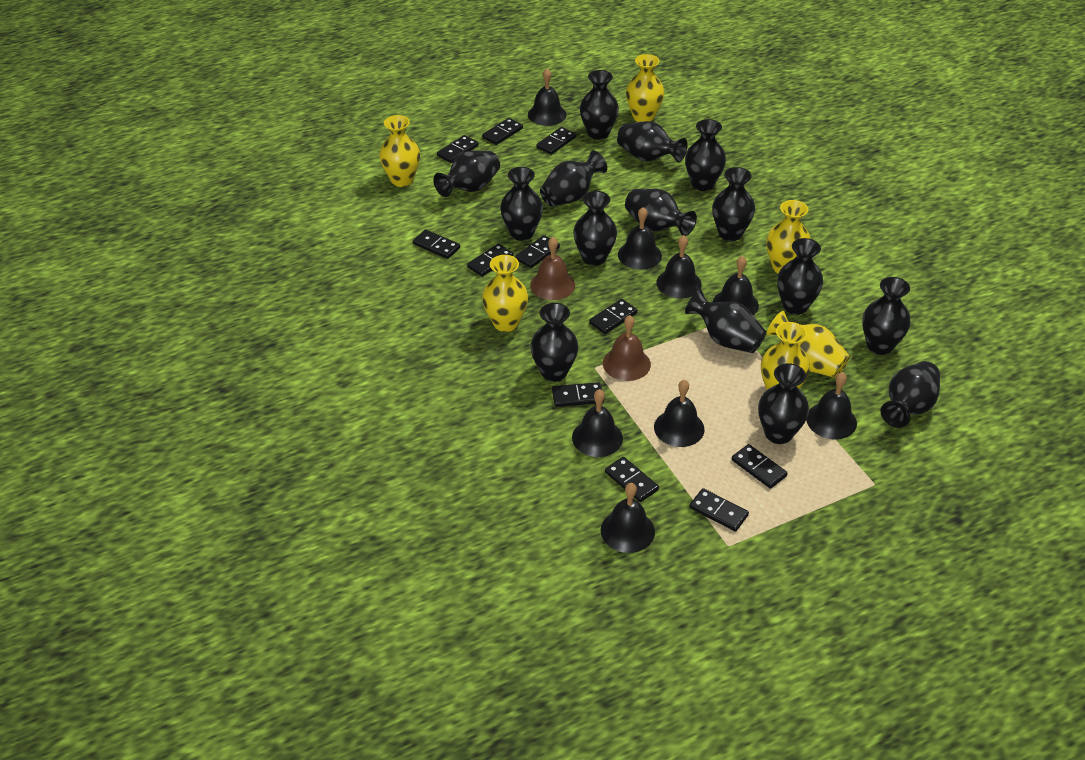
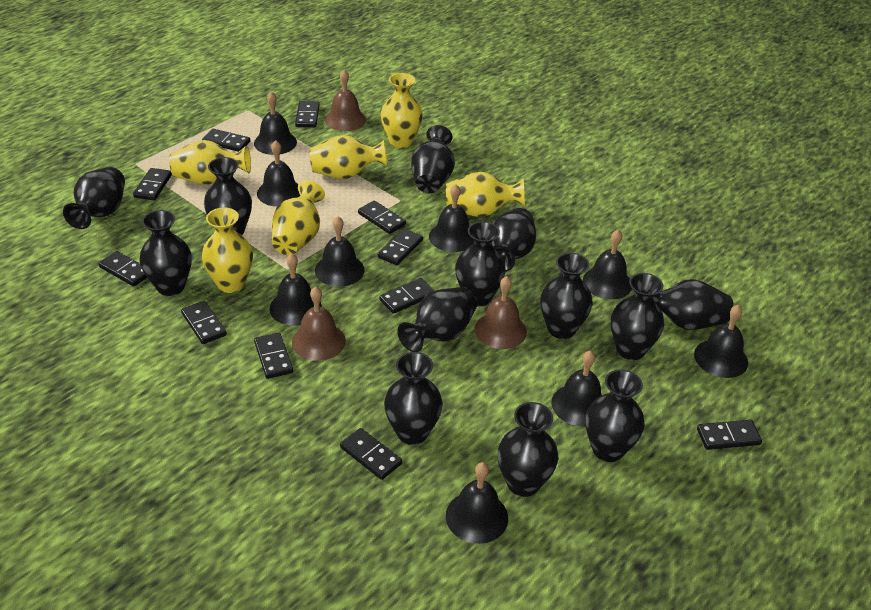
black bell: [528,68,566,126] [572,389,623,457] [601,483,655,553] [618,207,662,270] [654,379,705,447] [656,235,702,299] [713,256,759,315] [806,372,857,439] = 8 -> [254,91,297,155] [257,140,300,207] [270,253,322,326] [315,216,365,287] [429,184,474,252] [446,462,508,544] [552,350,602,426] [583,230,632,300] [694,305,748,378] = 9
black vase: [433,151,500,197] [500,167,543,241] [530,303,578,382] [540,151,607,207] [573,191,617,266] [580,70,619,140] [617,121,687,162] [625,189,697,236] [685,119,726,191] [685,289,766,353] [712,167,755,241] [758,363,809,444] [777,238,823,315] [862,277,911,355] [881,361,940,428] = 15 -> [63,167,125,229] [139,210,192,296] [204,157,252,235] [384,352,443,445] [397,287,477,352] [411,125,455,193] [455,221,506,306] [491,208,536,272] [498,402,558,497] [540,253,593,339] [585,369,645,462] [611,273,664,360] [653,279,733,330] = 13
brown bell: [530,237,575,300] [603,315,651,381] = 2 -> [292,287,346,361] [325,69,366,131] [475,276,527,349] = 3

